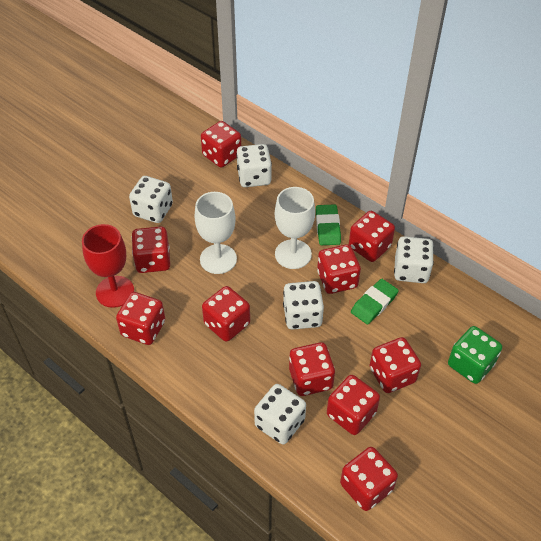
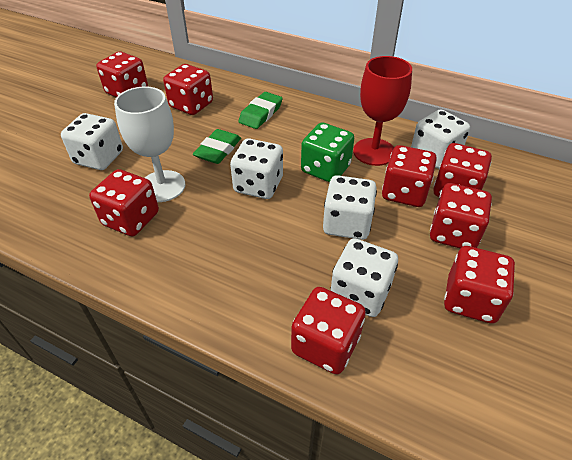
red dice: [116,292,165,345] [132,227,170,273] [201,121,241,168] [202,286,250,342] [289,342,335,396] [317,244,361,294] [327,375,380,435] [340,447,398,511] [349,211,395,262] [370,337,421,393] = 10 -> [89,169,159,236] [96,52,148,97] [163,64,213,115] [291,287,366,374] [382,145,437,207] [430,183,492,248] [434,143,492,197] [444,246,515,324] = 8
white goblet: [195,192,237,274] [275,187,315,269] = 2 -> [114,86,185,202] = 1

